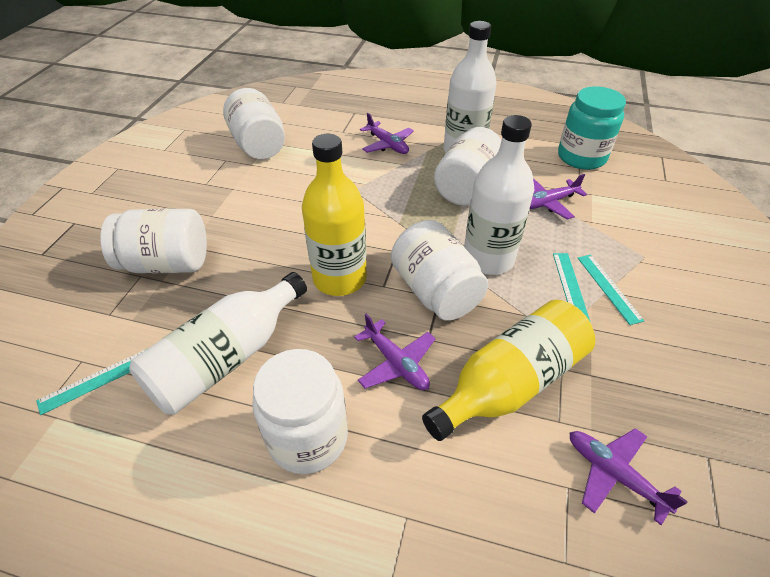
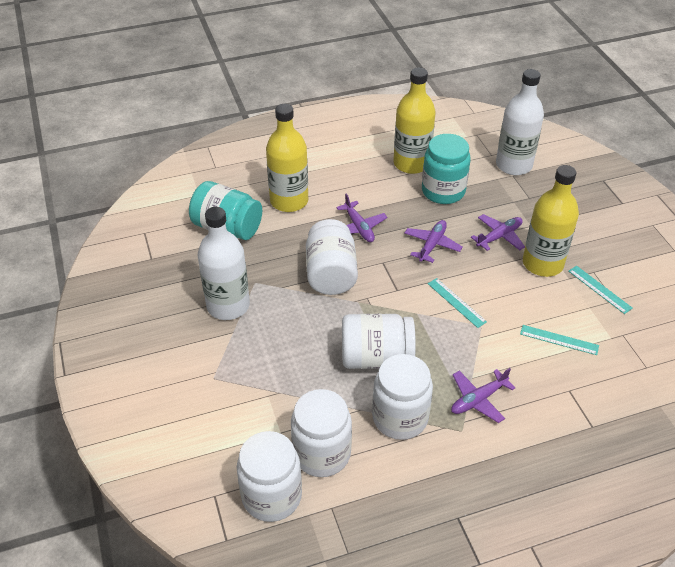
turquoise jar: [558,86,626,170] = 1 -> [189,181,262,240] [422,134,470,204] = 2
white bottle: [129,272,307,415] [443,21,497,152] [464,115,535,275] = 3 -> [198,207,250,320] [496,69,544,175] = 2
yellow bottle: [302,134,367,296] [422,300,595,441] = 2 -> [266,104,308,212] [394,68,436,174] [523,165,579,277] = 3

